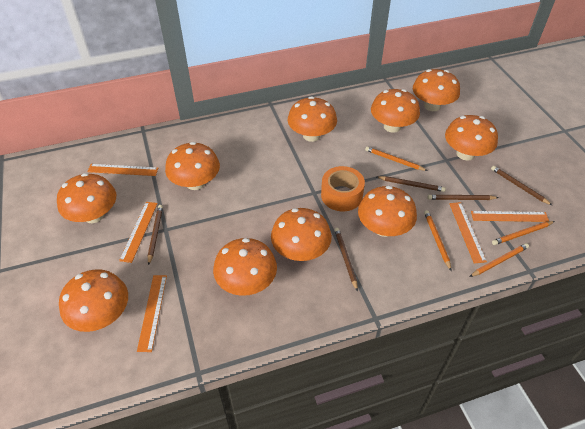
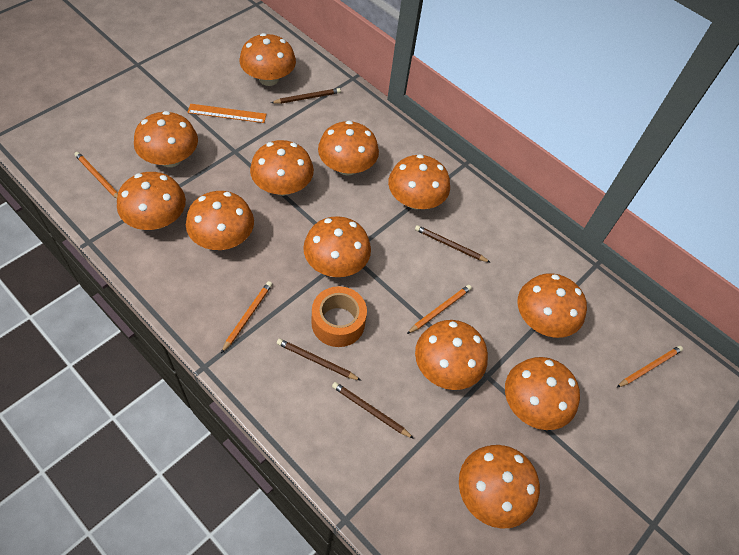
brown pencil: [148,205,163,265] [334,228,358,292] [377,176,446,192] [428,195,499,200] [491,166,552,205] = 5 -> [271,88,341,104] [277,339,361,381] [332,382,414,439] [415,225,490,262] = 4
orange mushroom: [57,173,116,223] [59,269,128,332] [165,142,220,190] [213,238,277,296] [271,208,332,261] [288,96,337,142] [358,186,417,237] [371,89,420,133] [413,69,460,111] [445,115,498,161] = 10 -> [117,172,186,230] [134,111,198,167] [186,191,254,250] [240,33,296,86] [250,140,314,196] [303,216,371,277] [318,121,379,176] [388,154,450,210] [415,320,488,390] [459,445,540,529] [505,357,580,430] [518,273,587,338] = 12
orange ruler: [87,164,158,176] [119,202,158,263] [137,275,167,352] [449,202,487,263] [471,211,549,222] = 5 -> [187,104,267,123] = 1

